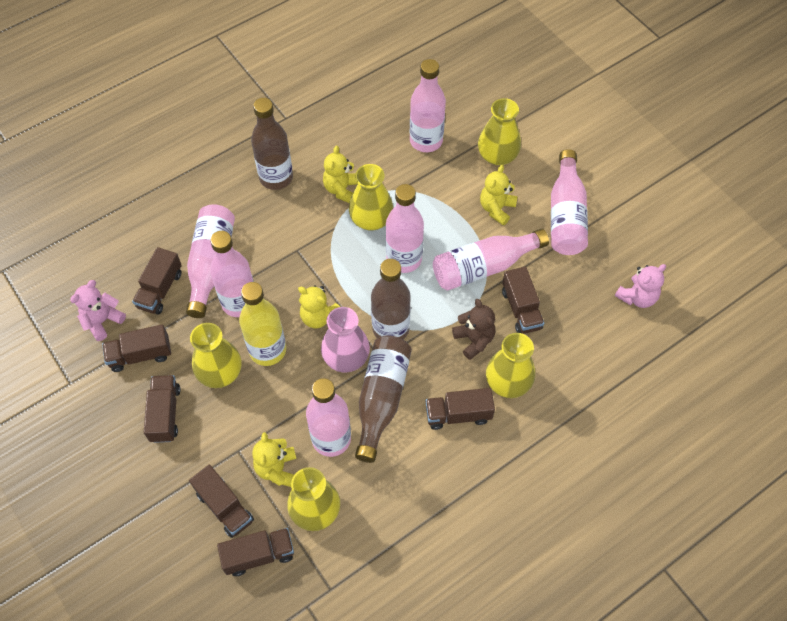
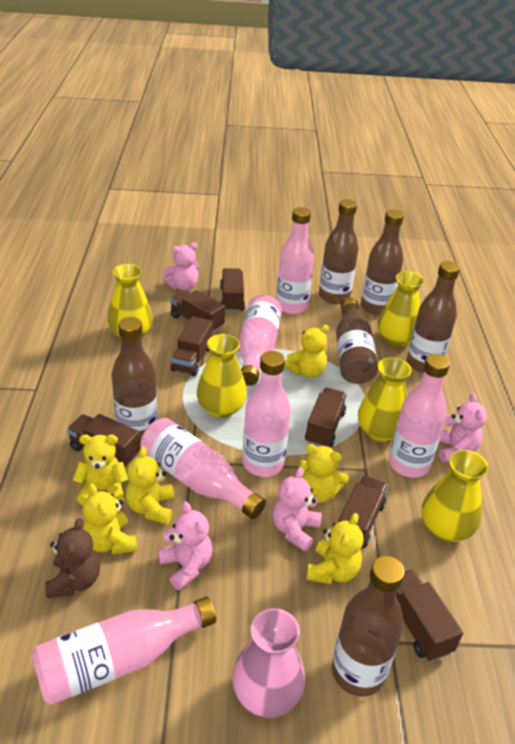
brown bottle: [251,98,293,190] [355,335,412,463] [371,259,411,340] = 3 -> [111,317,158,441] [319,199,358,304] [332,556,405,697] [336,297,378,384] [361,209,404,315] [407,261,460,373] = 6
pink bottle: [186,204,235,318] [210,231,254,317] [306,378,351,457] [386,184,424,273] [410,59,446,152] [433,229,549,291] [551,149,588,255] = 7 -> [31,597,216,705] [141,418,266,519] [239,295,282,386] [242,351,291,477] [276,207,314,314] [389,354,450,478] = 6
pink teddy bear: [70,280,126,341] [615,264,666,308] = 2 -> [158,501,212,591] [163,242,199,291] [273,467,322,552] [439,393,487,462] = 4
yellow bottle: [239,282,286,366] = 1 -> none = 0
yellow teddy bear: [252,432,296,487] [298,285,340,329] [323,146,358,203] [480,165,517,226] = 4 -> [73,435,128,505] [83,483,137,555] [126,446,174,524] [284,325,329,378] [298,444,349,503] [306,513,364,584] = 6

